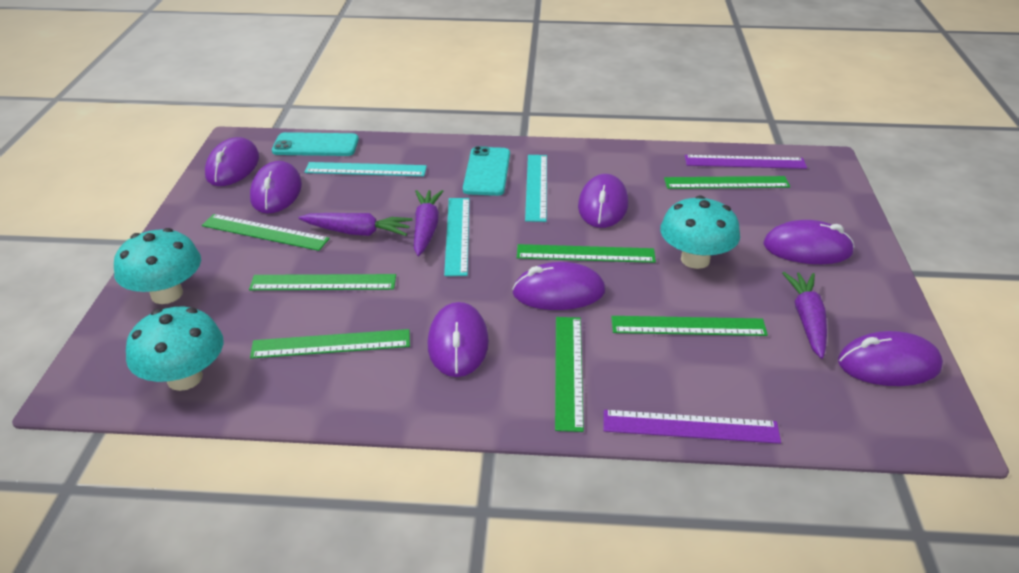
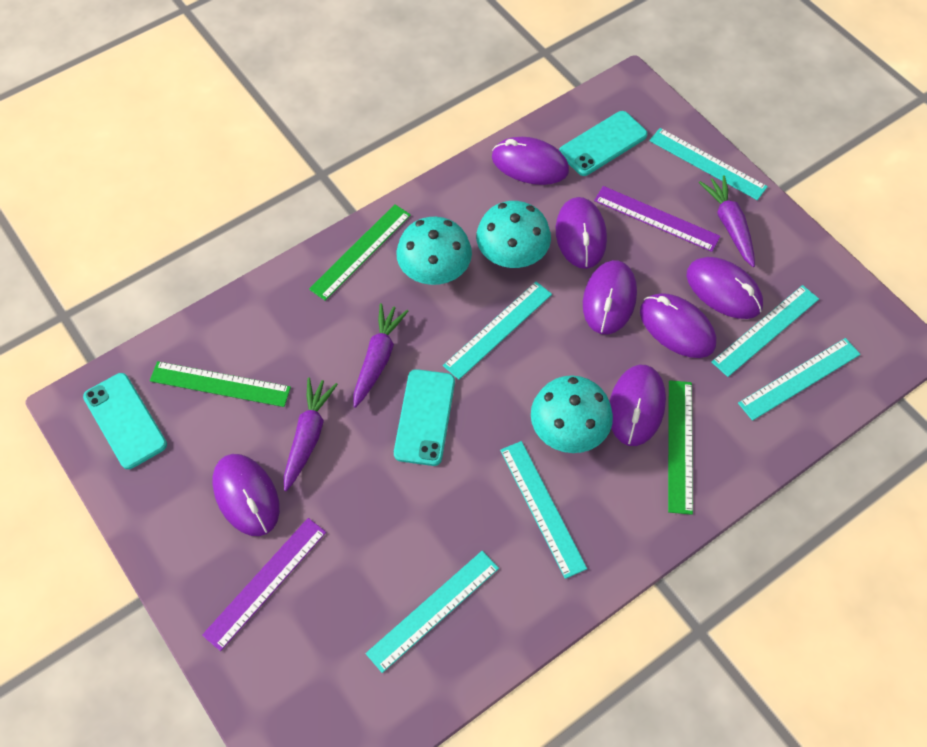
green ruler: [202,214,330,251] [249,274,396,290] [250,329,410,359] [517,244,656,263] [555,317,584,432] [611,316,768,336] [664,176,790,189] = 7 -> [150,361,291,407] [309,204,411,301] [668,380,693,515] = 3
turquoise phone: [272,132,359,156] [463,146,510,196] = 2 -> [83,373,167,469] [394,369,455,466] [559,111,648,176] = 3
turquoise ruler: [304,162,427,176] [444,198,469,276] [525,155,547,222] = 3 -> [365,551,499,673] [443,282,552,380] [500,441,587,579] [649,128,768,200] [712,285,819,377] [738,338,861,421] = 6

